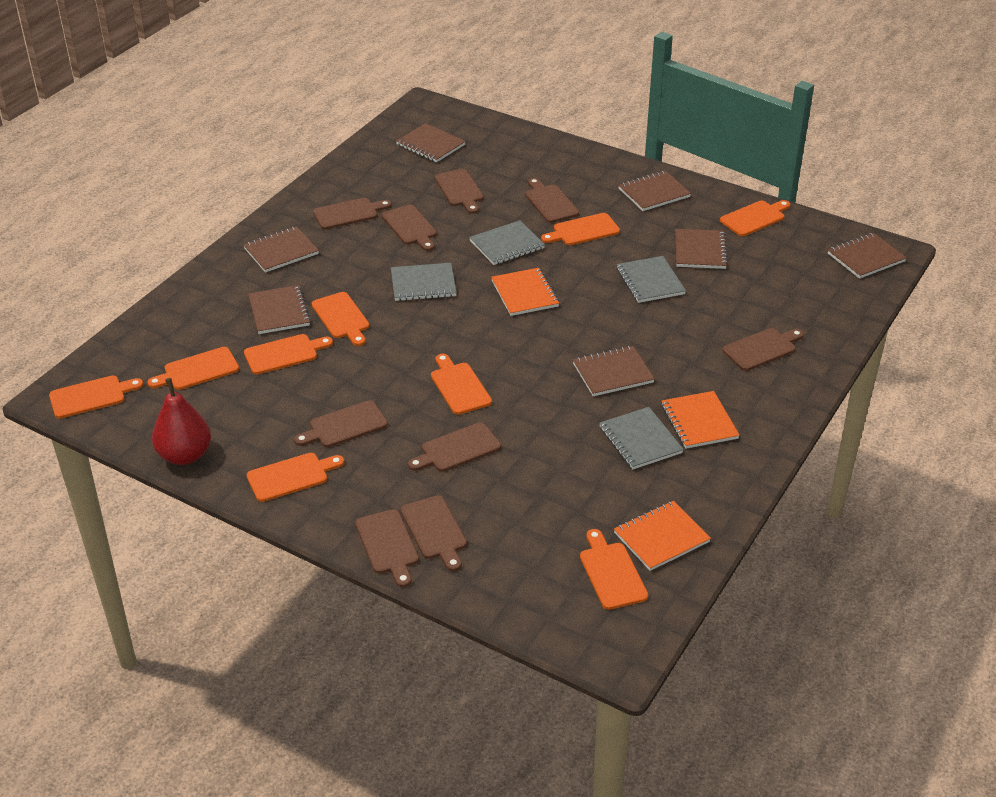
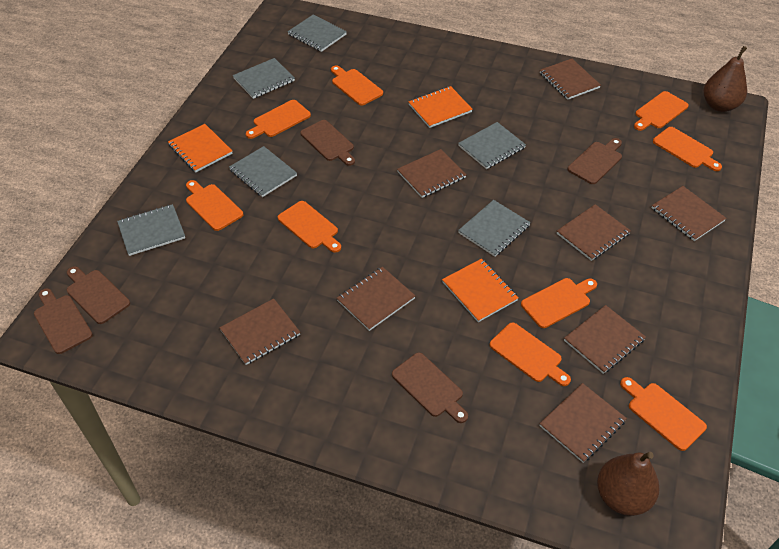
brown cutting board: [294,400,388,447] [313,198,392,229] [355,509,419,587] [382,205,437,251] [401,495,467,571] [408,422,501,472] [435,169,484,214] [525,178,579,223] [722,328,804,371] = 9 -> [34,288,93,354] [67,266,130,324] [300,120,355,166] [392,353,468,423] [568,138,622,184] = 5
brown notebook: [244,226,319,273] [248,285,311,334] [396,123,466,163] [573,346,655,396] [618,171,691,211] [675,229,728,269] [828,233,907,279] = 7 -> [219,298,300,365] [337,267,415,331] [397,149,467,198] [539,383,627,463] [540,59,601,100] [557,204,631,261] [564,305,646,374] [652,186,727,241] = 8
brown pear: none = 0 -> [597,452,659,516] [704,46,747,112] = 2
grey notebook: [391,263,457,301] [469,220,545,265] [599,407,684,469] [617,256,686,303] = 4 -> [117,204,185,256] [229,146,297,197] [233,58,295,99] [287,15,347,52] [458,122,526,169] [458,200,531,257] = 6
red pear: [152,378,211,465] = 1 -> none = 0

